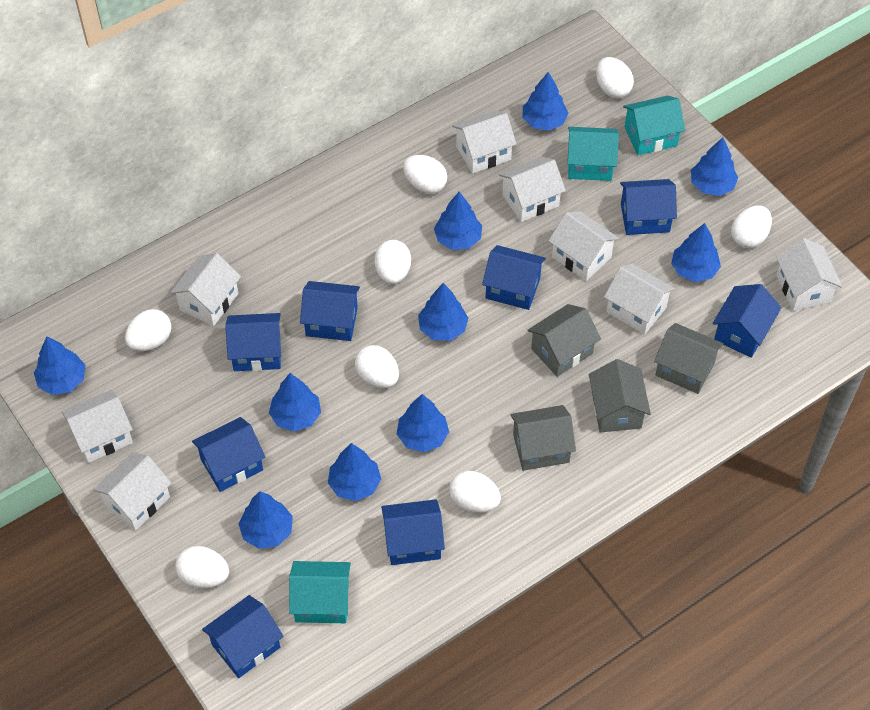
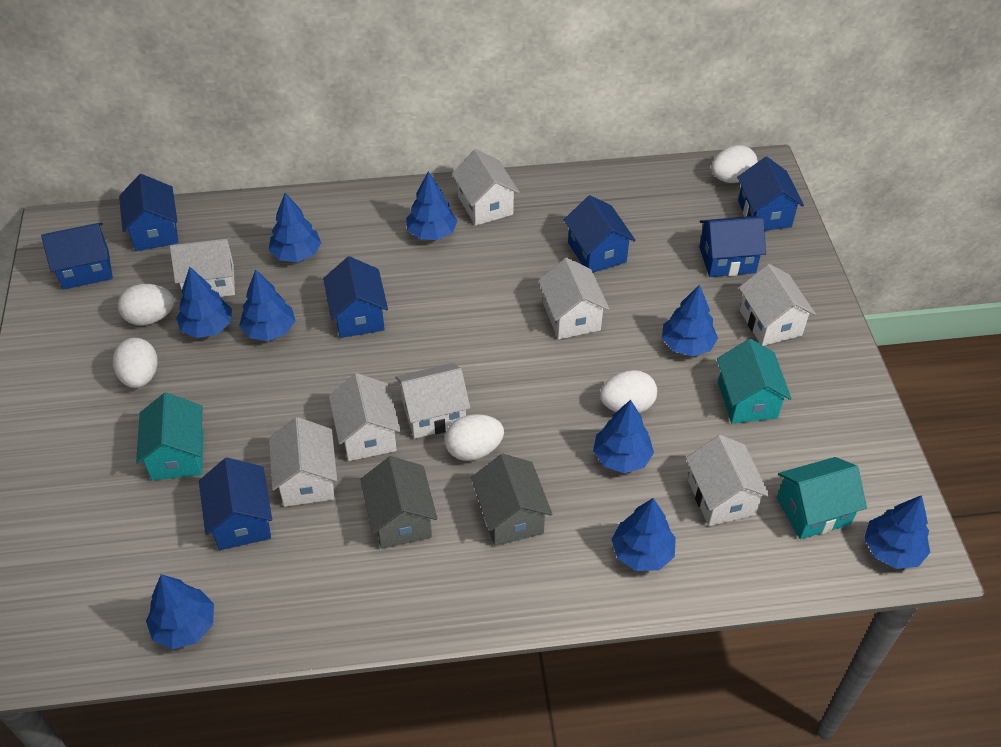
blue house: [192,417,266,492] [202,595,284,678] [225,313,281,371] [300,281,360,341] [381,499,445,565] [482,245,546,310] [620,179,677,235] [713,284,781,358] = 8 -> [41,223,113,290] [119,174,179,251] [199,458,272,550] [323,256,388,338] [564,195,635,273] [699,216,766,277] [737,157,804,231] = 7
blue tree: [34,337,85,395] [238,491,293,549] [269,373,321,432] [328,443,381,501] [397,394,449,452] [418,283,468,341] [434,192,482,250] [523,72,568,131] [671,223,721,282] [691,137,738,196] = 10 -> [146,574,214,649] [176,267,232,338] [239,270,295,341] [269,193,321,262] [406,171,458,240] [593,400,654,473] [611,498,676,571] [662,284,718,357] [864,495,930,569] = 9
grey house: [510,405,576,471] [527,304,601,377] [589,359,651,433] [654,323,724,394] = 4 -> [360,456,437,549] [471,454,552,546] = 2
white egg: [125,309,171,351] [176,546,229,588] [355,345,399,388] [375,240,411,284] [403,155,447,194] [449,471,501,513] [596,57,634,98] [731,205,772,248] = 8 -> [113,338,158,388] [118,284,175,326] [445,414,504,461] [600,370,657,413] [711,145,758,183] = 5

